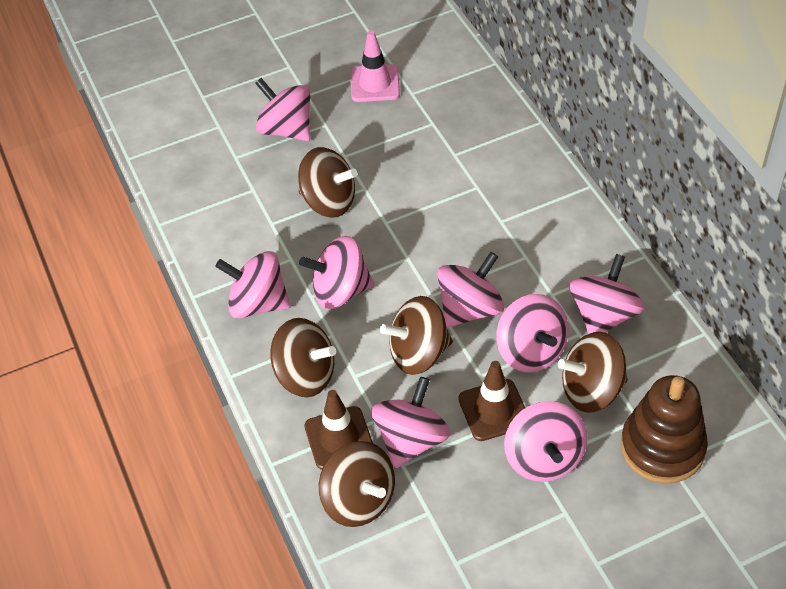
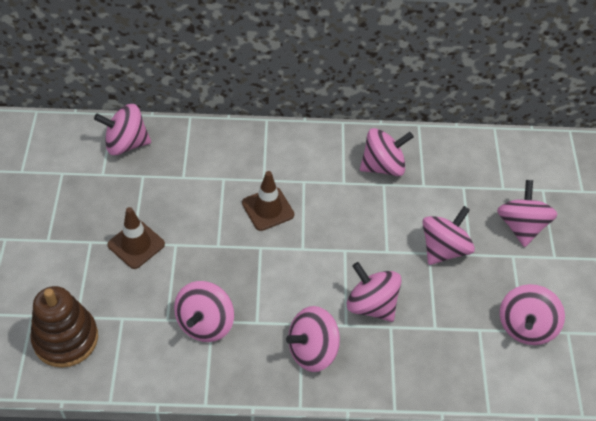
brown spinning top: [270,318,336,397] [298,147,357,218] [319,441,395,527] [380,296,453,375] [558,332,628,413] = 5 -> none = 0
pink traffic cone: [350,30,400,102] = 1 -> none = 0

